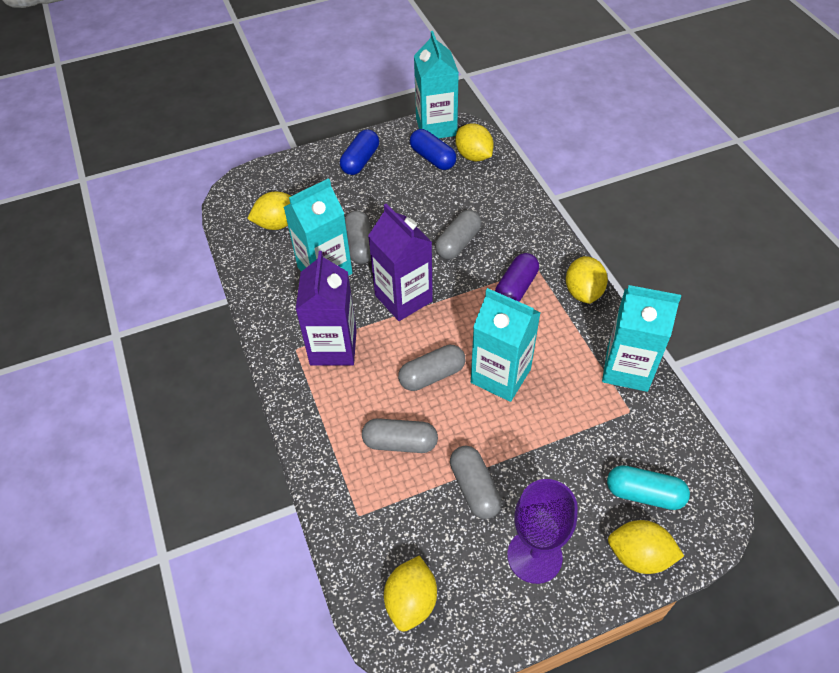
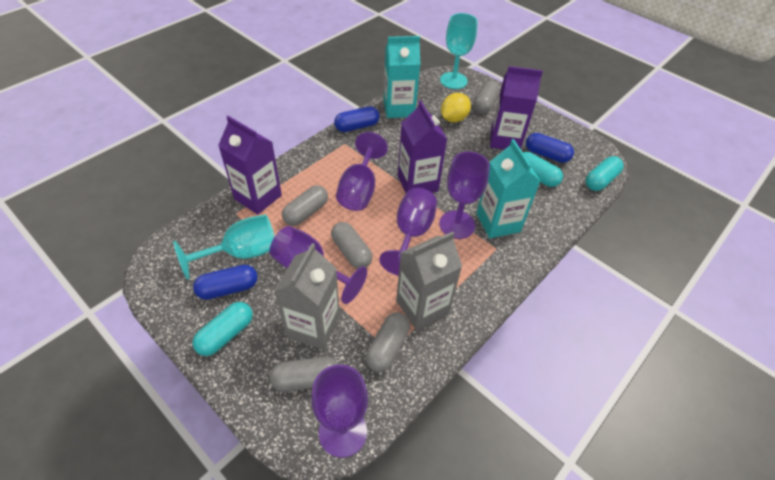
blue capsule: [340,129,379,175] [410,129,456,170] = 2 -> [193,265,258,300] [334,106,379,132] [526,133,574,163] = 3
grey carton: none = 0 -> [275,243,340,350] [396,232,462,330] = 2
purple capsule: [495,253,539,302] = 1 -> none = 0
purple carton: [296,251,357,366] [368,204,433,321] = 2 -> [218,116,282,214] [398,100,448,193] [490,66,543,150] = 3
purple goblet: [507,479,578,584] = 1 -> [270,226,367,304] [311,364,368,458] [336,132,388,211] [379,188,437,276] [439,151,490,239] = 5
turquoise capsule: [607,465,690,510] = 1 -> [192,302,253,356] [523,152,563,187] [586,156,624,191] = 3
turquoise carton: [284,178,353,276] [414,31,459,138] [471,288,541,402] [602,285,681,392] = 4 -> [384,36,420,118] [476,139,541,238] = 2
turquoise goblet: none = 0 -> [173,214,275,280] [440,13,478,89] = 2
yellow lemon: [247,191,291,230] [384,555,437,632] [455,123,494,161] [566,256,608,304] [608,520,684,574] = 5 -> [441,93,471,122] = 1

